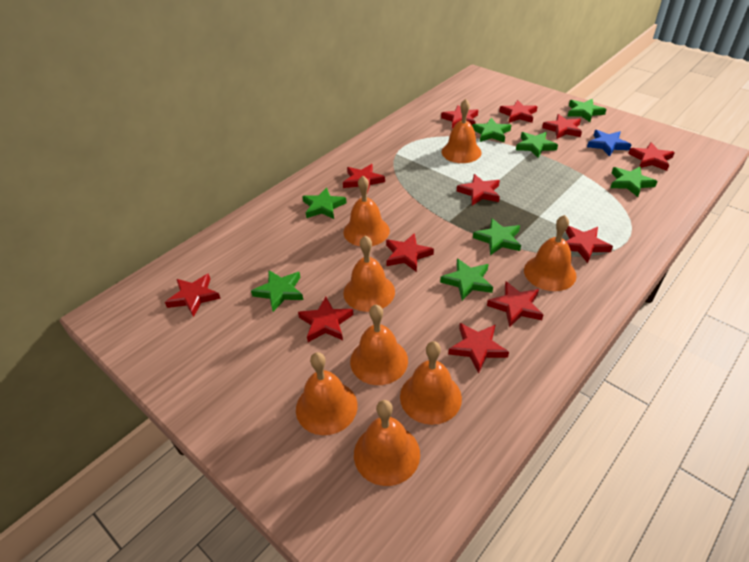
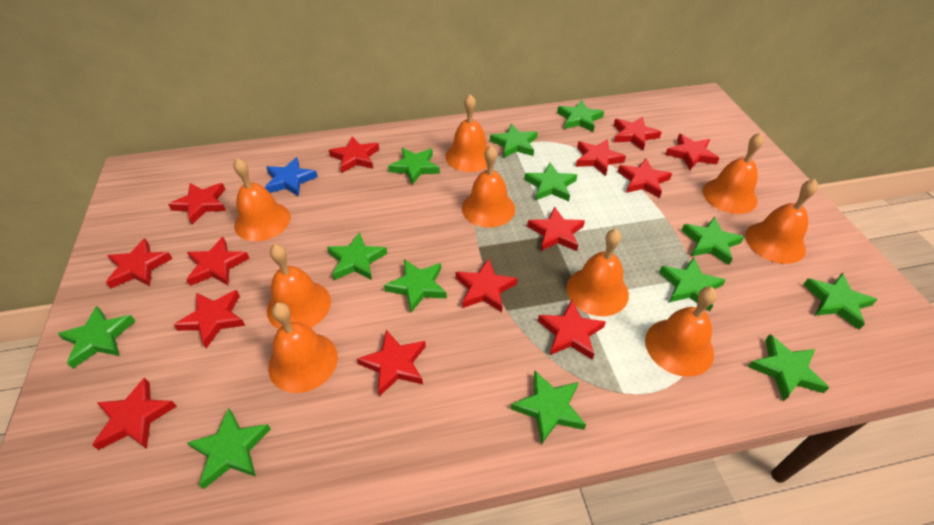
green star: [251,270,303,312] [302,187,347,219] [440,258,493,301] [472,118,511,143] [473,218,521,255] [516,132,558,158] [567,99,607,122] [610,167,658,197] = 8 -> [58,306,135,368] [187,408,271,489] [327,232,387,280] [384,259,447,313] [388,148,440,185] [490,123,538,158] [511,371,586,445] [524,163,577,201] [557,100,604,132] [659,257,726,311] [681,217,744,265] [748,334,829,401] [803,273,878,329] = 13
orange bell: [296,352,358,435] [343,176,390,246] [343,236,395,312] [350,305,408,385] [354,400,420,486] [400,341,462,425] [442,99,481,163] [524,215,577,291] = 8 -> [233,158,291,241] [267,244,331,329] [268,302,338,393] [445,94,488,172] [462,145,515,228] [567,229,629,316] [645,287,717,377] [703,133,764,214] [745,179,818,264] = 9
red star: [165,273,221,317] [298,297,354,342] [343,164,385,193] [386,233,434,272] [441,105,478,128] [448,323,509,373] [457,174,500,205] [487,281,543,327] [499,100,538,123] [542,114,582,139] [565,226,613,263] [628,142,675,171] = 12 -> [92,377,177,450] [106,238,173,288] [168,183,226,224] [174,290,245,348] [186,237,250,286] [329,137,379,173] [357,330,426,396] [456,259,518,312] [527,206,585,251] [538,300,606,360] [576,139,626,176] [614,116,662,150] [618,159,672,198] [665,134,719,170] = 14

